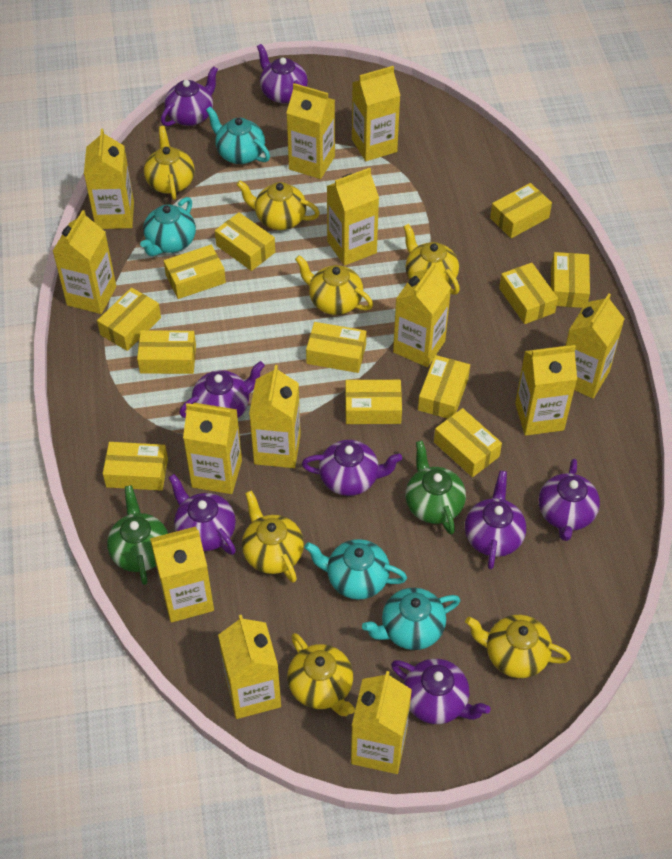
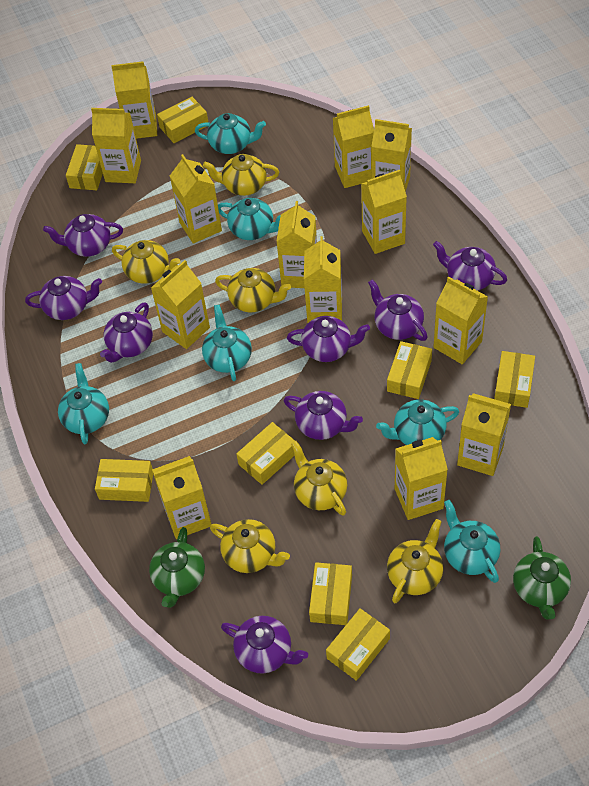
turquoise teapot: [140,197,196,256] [206,107,270,164] [305,539,407,600] [362,588,460,650] = 4 -> [58,363,109,444] [195,113,266,154] [202,304,252,381] [218,198,281,240] [376,400,459,445] [444,500,500,583] = 6
yellow box: [97,287,161,351] [103,442,168,491] [137,330,196,374] [164,245,226,299] [215,212,275,271] [306,322,367,373] [345,380,402,424] [418,355,470,419] [434,408,502,477] [490,183,552,238] [499,263,558,324] [551,252,590,308] = 12 -> [66,144,103,190] [95,459,153,502] [157,97,208,143] [237,422,295,485] [309,562,352,625] [326,608,390,681] [387,341,432,399] [494,351,535,408] = 8
yellow teapot: [144,126,195,200] [236,180,320,230] [242,490,304,583] [287,633,355,716] [295,255,373,315] [403,224,460,295] [465,615,571,678] = 7 -> [112,240,180,284] [203,154,279,196] [210,519,290,573] [215,268,291,313] [291,441,347,516] [387,519,443,603] = 6

